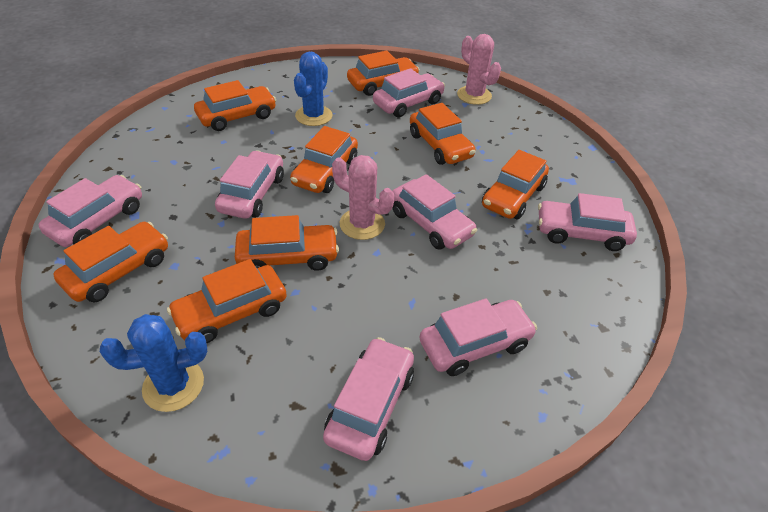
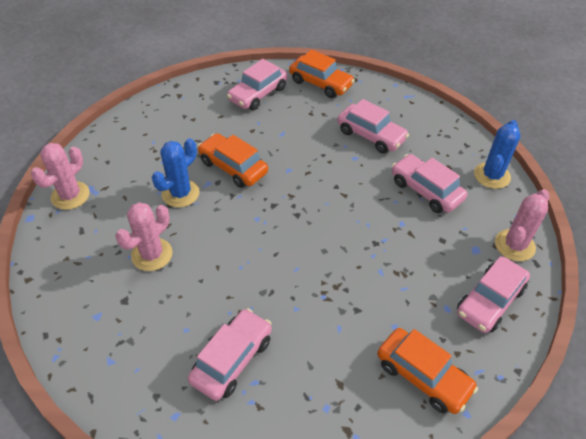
orange car: [53,222,168,303] [167,259,287,343] [194,80,276,131] [235,215,339,271] [290,126,358,193] [347,50,420,96] [410,103,476,165] [482,150,549,220] = 8 -> [198,133,268,188] [289,50,355,98] [377,328,478,414] = 3
pink cactus: [332,155,394,240] [457,34,501,105] = 2 -> [31,143,90,210] [115,202,173,271] [495,189,549,261] = 3
pink car: [39,175,142,247] [215,150,284,219] [323,337,414,461] [373,68,445,118] [392,174,477,250] [419,299,537,376] [538,193,637,251] = 7 -> [188,308,272,401] [227,59,288,110] [337,99,409,153] [392,154,467,213] [457,256,530,333] = 5

